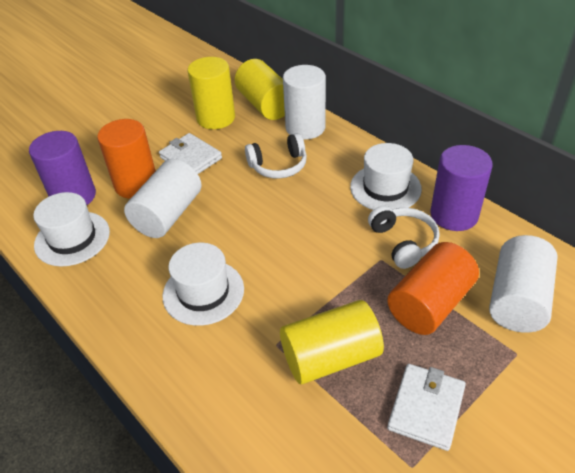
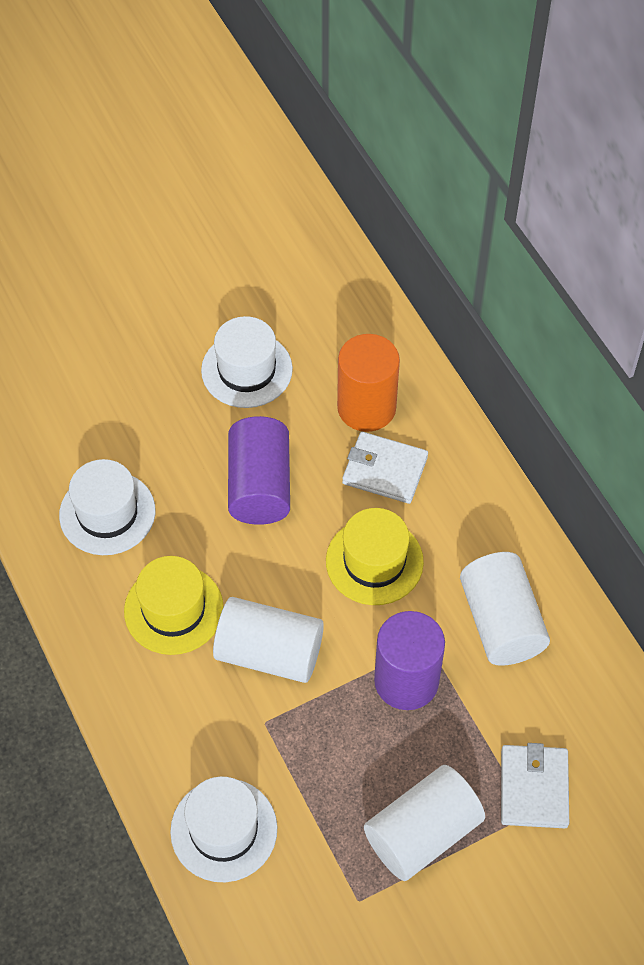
orange cylinder: [97,119,156,199] [387,242,479,335] = 2 -> [337,334,400,432] = 1
white headphones: [245,133,307,179] [368,206,440,269] = 2 -> none = 0
yellow cylinder: [187,57,235,129] [235,59,285,120] [280,300,384,385] = 3 -> none = 0
yellow hat: none = 0 -> [124,556,223,655] [326,508,424,605] = 2

